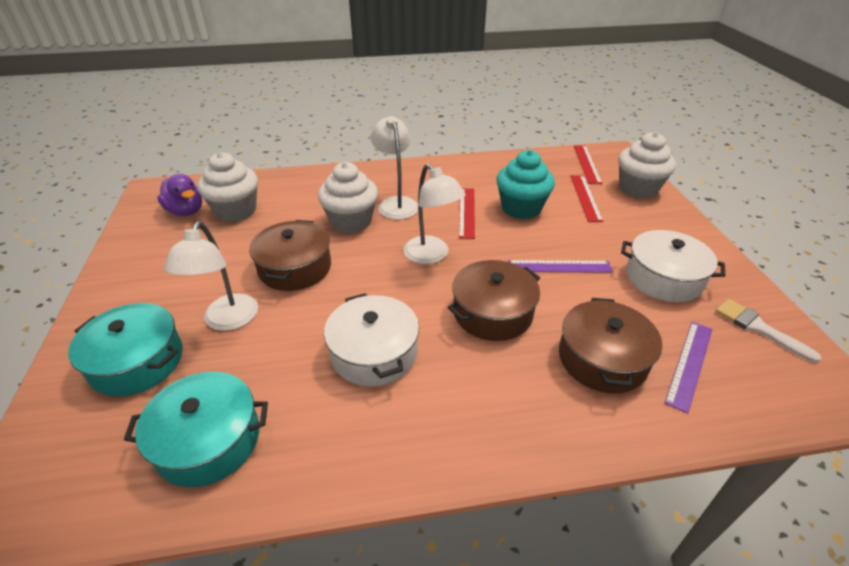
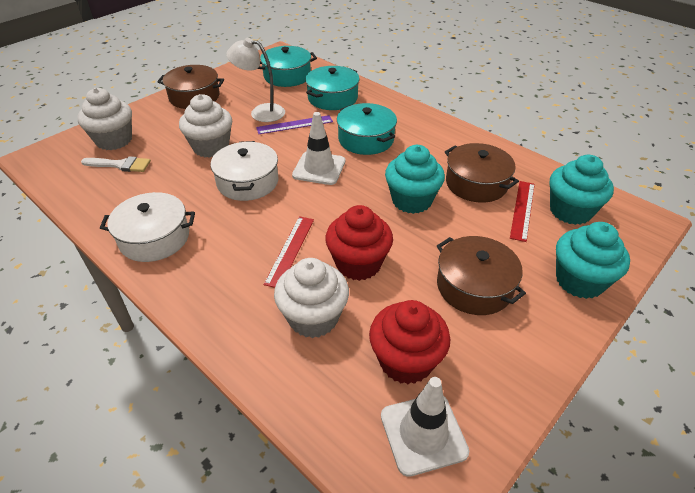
purple duck: [157,174,202,216] = 1 -> none = 0
purple ruler: [508,260,613,273] [665,322,712,414] = 2 -> [256,115,333,134] = 1
red cupcake: none = 0 -> [325,205,393,281] [369,300,450,384] = 2
red ruler: [459,188,475,239] [570,175,603,222] [574,146,602,184] = 3 -> [263,216,314,288] [510,181,535,242] = 2
turquoise cupcake: [496,150,555,219] = 1 -> [385,145,445,214] [550,155,614,225] [556,222,630,299] = 3
turquoise pot: [68,303,183,397] [124,372,268,487] = 2 -> [258,46,317,87] [305,66,360,110] [337,103,397,155] = 3
white lamp: [164,221,258,331] [371,116,418,220] [403,163,465,264] = 3 -> [226,37,285,122] = 1
white traffic cone: none = 0 -> [292,112,345,185] [381,377,469,477] = 2

